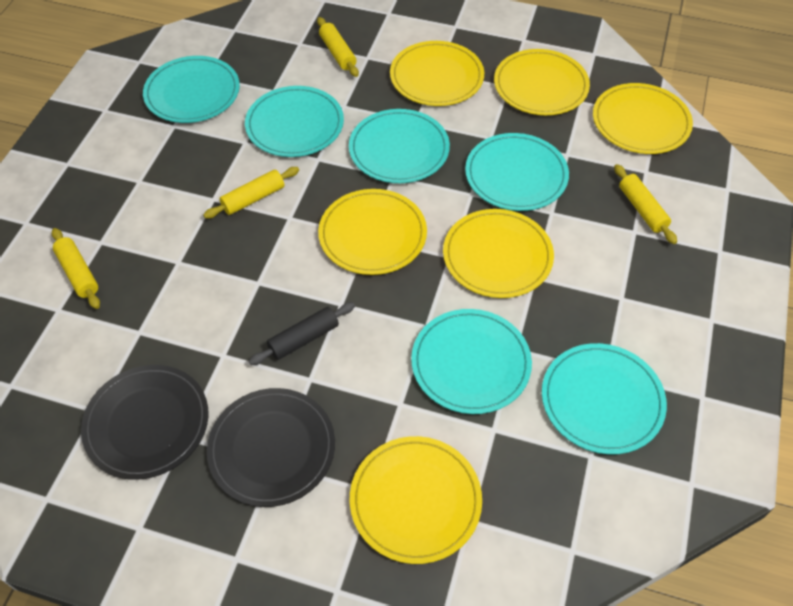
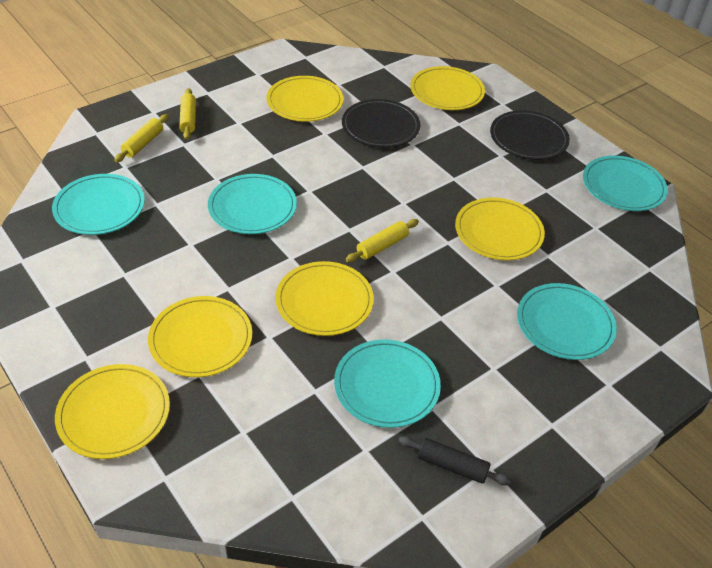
turquoise plate: [143,56,240,123] [245,86,344,157] [349,109,450,183] [411,309,532,414] [465,133,569,211] [542,343,667,454] = 6 -> [52,174,145,235] [208,174,297,234] [334,339,441,428] [517,283,617,360] [583,156,668,211] = 5
yellow rolling pin: [52,228,100,309] [203,167,299,219] [317,17,359,77] [614,164,677,244] = 4 -> [114,114,169,162] [179,88,196,140] [346,219,419,262] = 3

